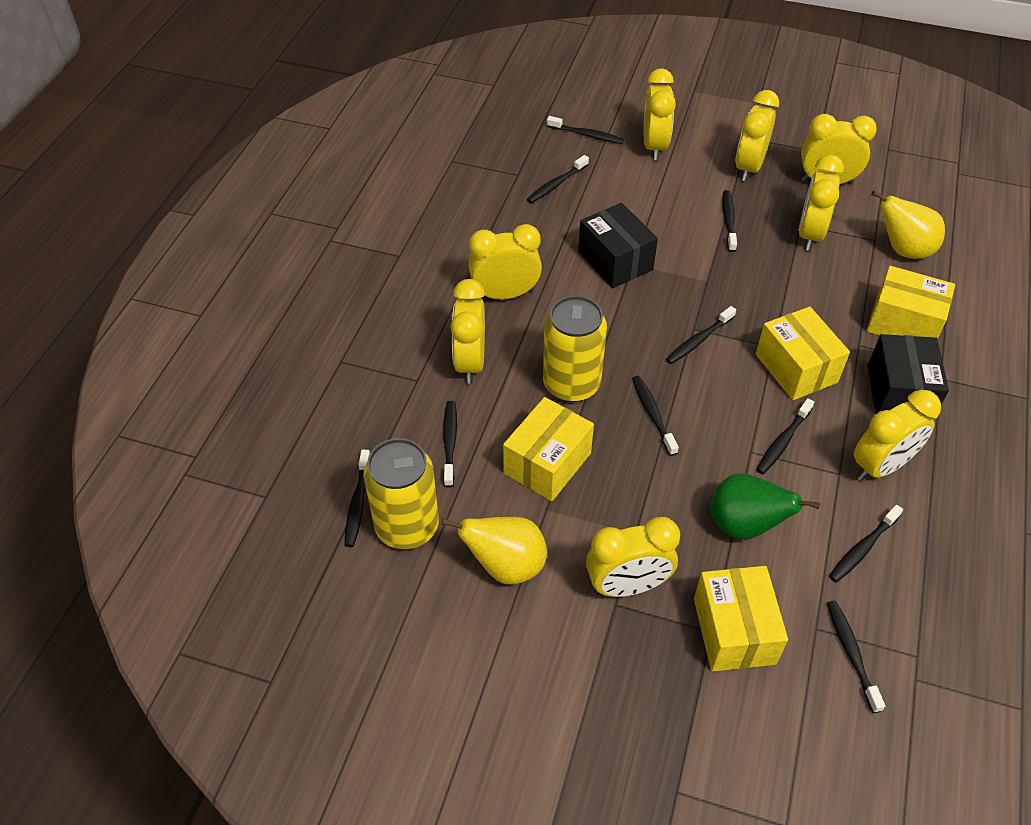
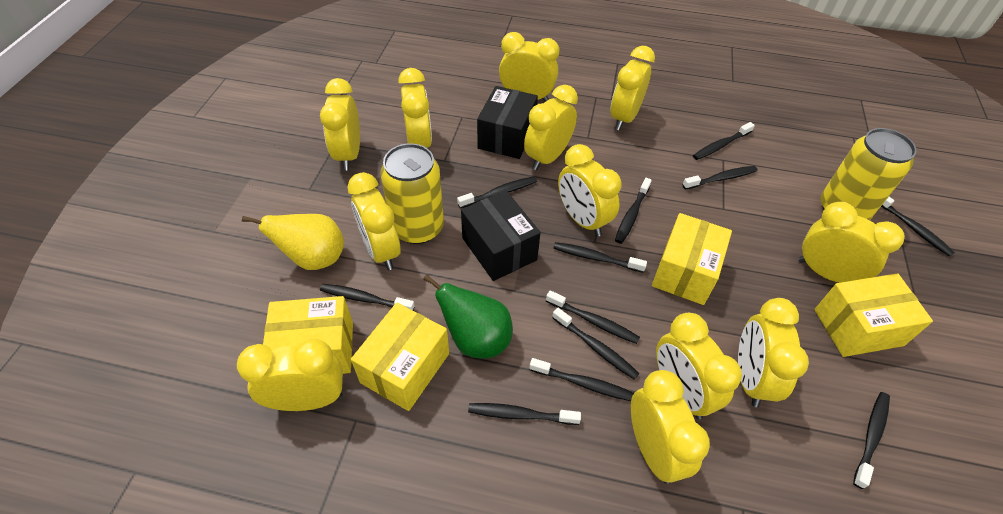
black toothbrush: [344,449,370,547] [443,401,457,487] [527,155,589,203] [547,116,624,144] [632,376,679,456] [666,306,736,364] [722,190,737,252] [756,398,814,474] [827,601,885,713] [829,505,903,582] = 10 -> [320,284,415,310] [457,176,537,208] [468,403,581,425] [529,358,634,401] [546,290,640,344] [552,308,640,380] [553,242,647,273] [615,178,652,244] [682,166,758,190] [693,122,755,160] [853,392,890,489] [881,197,955,257] = 12
yellow clock: [450,279,485,384] [469,224,542,300] [586,517,680,597] [644,68,676,160] [735,90,779,182] [798,155,844,251] [801,114,877,184] [854,389,941,481] = 8 -> [237,339,343,411] [320,78,360,171] [348,172,401,270] [398,68,432,148] [499,32,560,102] [524,85,578,171] [558,144,622,237] [610,46,655,130] [631,370,710,484] [656,313,742,420] [738,298,809,407] [798,202,904,283] = 12
yellow pear: [442,517,547,584] [871,191,945,259] = 2 -> [242,214,344,270] = 1

